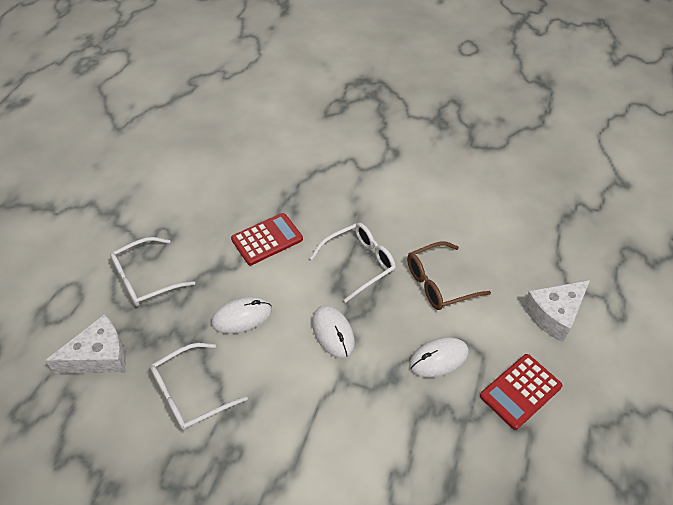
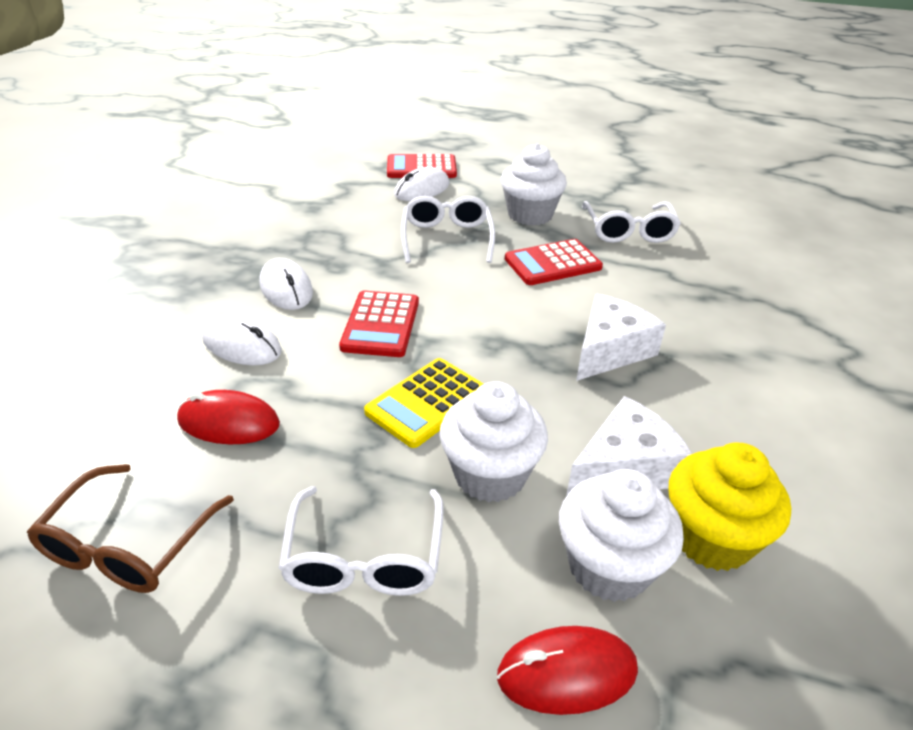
red calculator: [231,213,303,265] [480,354,562,430] = 2 -> [339,291,419,357] [387,154,457,178] [505,239,603,285] = 3
red mouse: none = 0 -> [177,390,280,444] [497,626,638,715] = 2
white cupcake: none = 0 -> [440,381,548,502] [501,143,567,225] [559,469,684,602] = 3
yellow calculator: none = 0 -> [364,358,484,448] = 1
yellow cupcake: none = 0 -> [669,443,791,571] = 1

